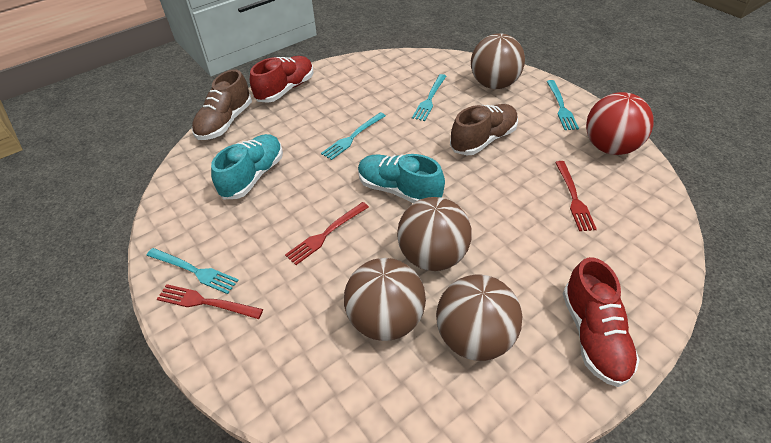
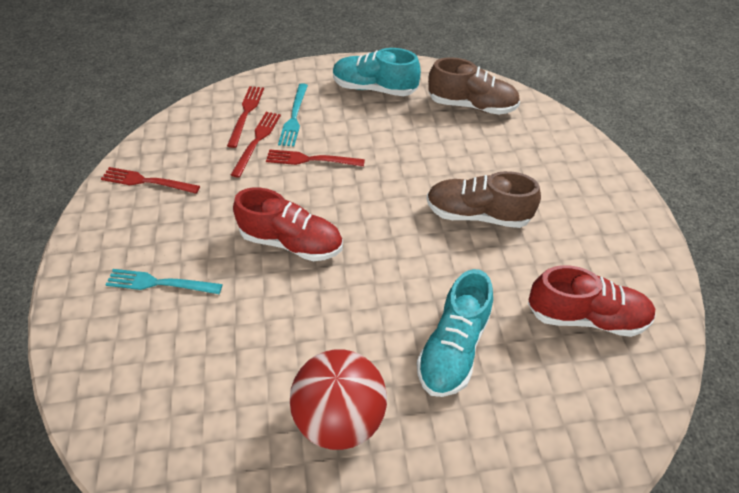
brown ball: [344,258,426,341] [397,197,472,271] [436,275,522,361] [471,33,525,89] = 4 -> none = 0
red fork: [157,284,263,319] [285,202,369,265] [555,161,597,231] = 3 -> [101,167,200,194] [227,86,264,148] [231,112,281,178] [266,149,365,167] = 4
turquoise fork: [146,248,239,294] [321,112,386,160] [412,74,446,121] [547,80,579,130] = 4 -> [105,269,223,294] [278,83,308,147] = 2

